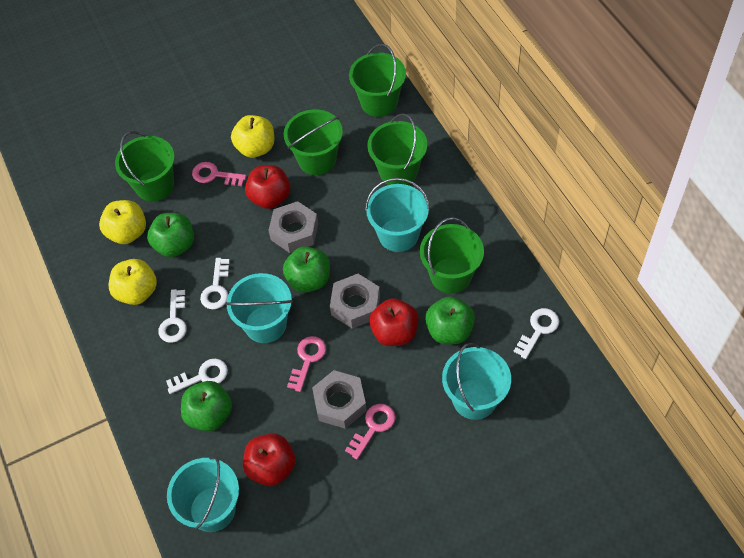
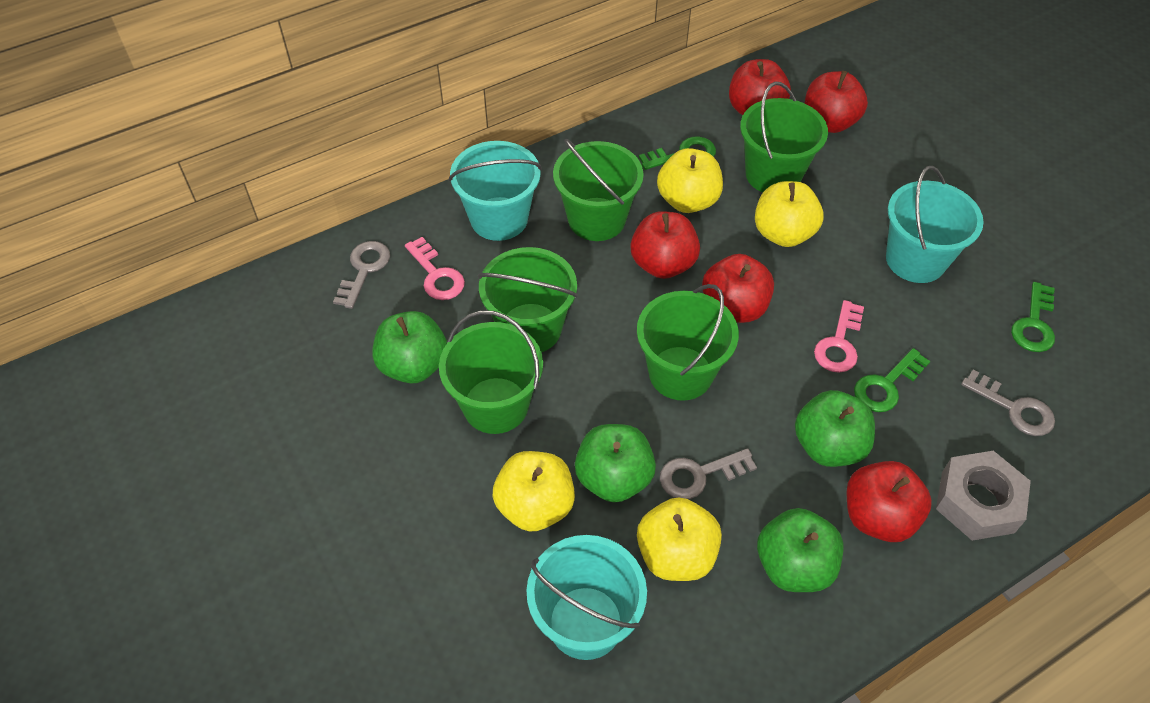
green key: none = 0 -> [639,136,716,170] [854,348,930,412] [1011,282,1055,352] = 3
grey key: none = 0 -> [333,241,390,309] [660,448,757,499] [961,369,1055,436] = 3
grey nut: [268,201,318,253] [312,370,367,429] [330,274,380,329] = 3 -> [936,451,1031,541] = 1
pink key: [192,162,246,186] [287,336,326,392] [345,404,395,459] = 3 -> [405,237,465,300] [814,300,864,373] = 2
red apple: [243,434,295,486] [245,165,290,209] [369,298,419,346] = 3 -> [630,211,700,279] [702,254,774,323] [729,59,791,115] [805,71,868,133] [847,461,932,542] = 5
turquoise bucket: [167,456,239,532] [225,273,293,343] [365,178,430,252] [442,343,511,420] = 4 -> [449,141,542,241] [526,535,647,660] [886,166,984,283] = 3
white key: [158,289,187,343] [166,359,228,394] [200,258,230,309] [514,308,559,359] = 4 -> none = 0
yellow apple: [99,200,146,244] [109,259,157,305] [231,115,274,158] = 3 -> [493,451,575,532] [637,497,722,581] [657,148,723,213] [755,181,824,247] = 4

